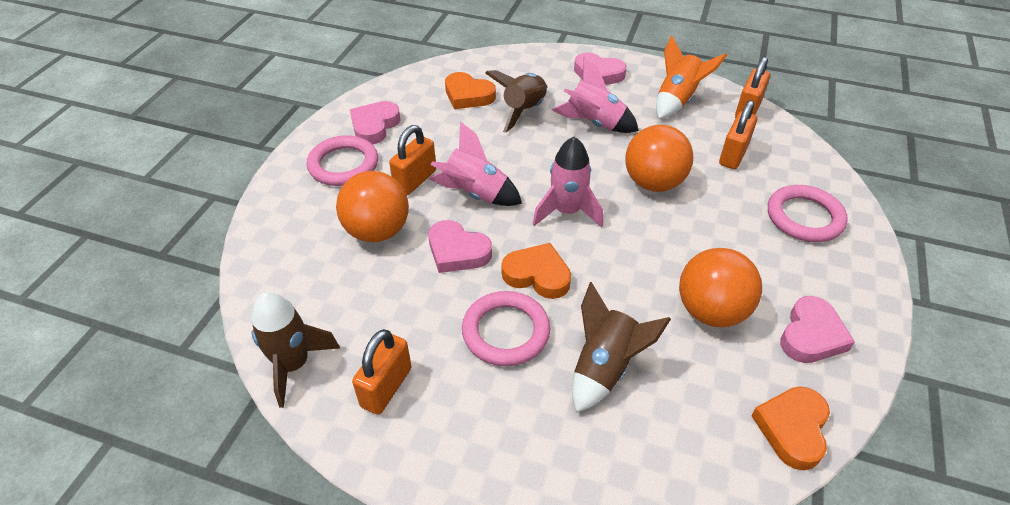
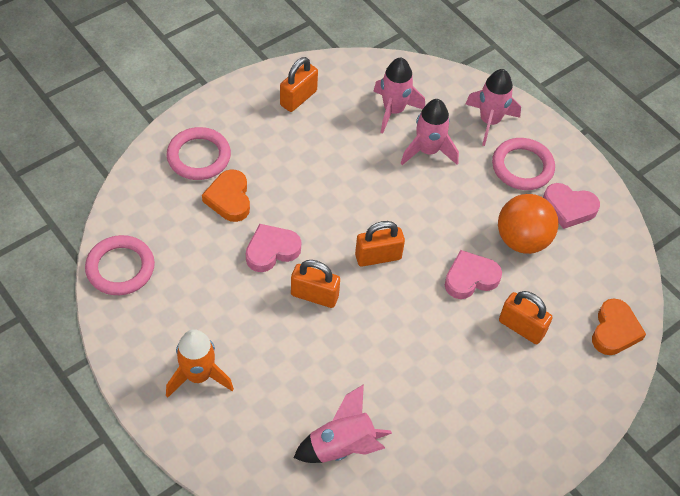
brown rocket: [251,292,340,408] [485,70,548,133] [572,282,671,413] = 3 -> none = 0
orange ball: [336,171,409,242] [625,125,693,192] [679,248,762,327] = 3 -> [498,194,558,254] = 1
orange heart: [445,72,496,109] [501,243,571,299] [751,386,830,470] = 3 -> [202,169,250,222] [592,298,646,355] = 2
pink heart: [350,101,400,144] [428,220,492,273] [574,52,627,85] [780,296,855,363] = 4 -> [246,224,301,272] [445,250,502,299] [543,183,600,229] = 3
pink rocket: [429,122,522,206] [533,136,603,228] [552,57,639,133] = 3 -> [294,384,392,463] [374,58,425,134] [401,99,459,165] [466,69,521,146] = 4

